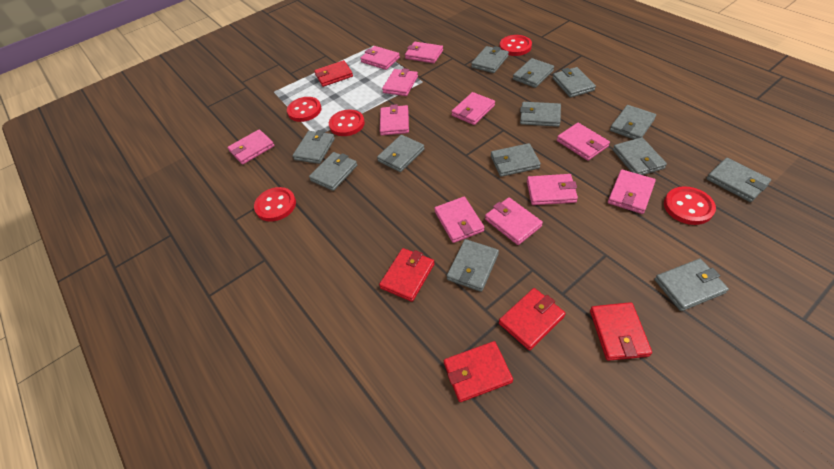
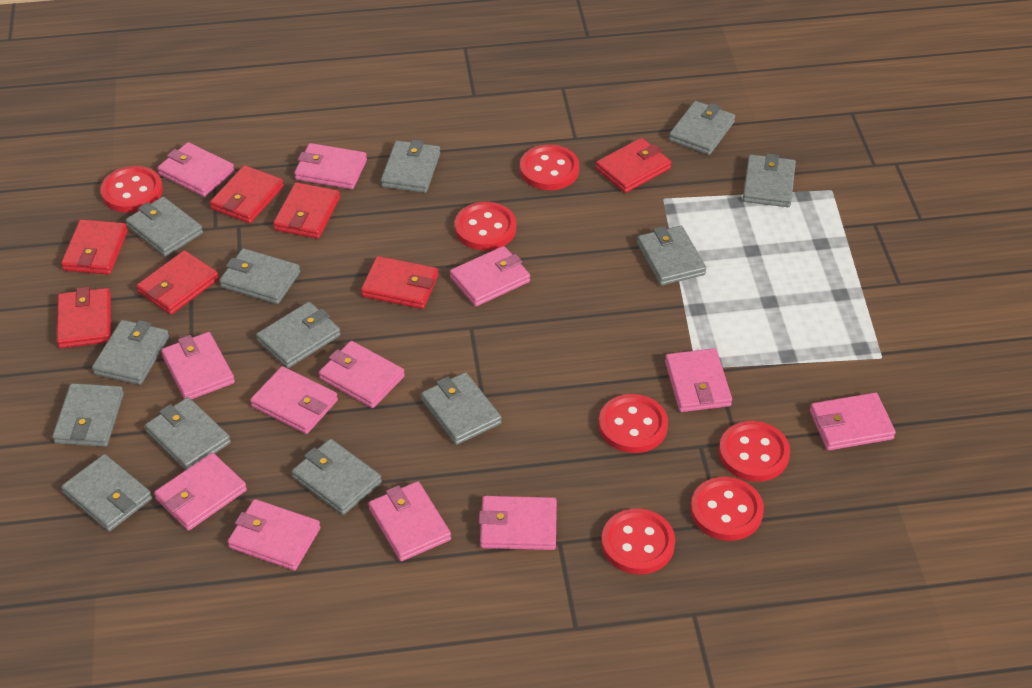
pink wallet: [228,129,275,165] [360,46,400,70] [380,104,409,135] [382,68,418,96] [405,42,443,63] [434,197,484,243] [451,92,495,125] [485,197,543,245] [527,174,578,205] [557,123,610,161] [608,170,656,214] = 11 -> [154,453,247,531] [157,142,235,197] [161,332,235,399] [228,499,320,571] [250,366,338,434] [294,143,367,189] [319,341,405,408] [368,481,451,561] [450,246,530,306] [479,496,557,550] [665,348,732,412] [810,393,896,450] = 12
red button: [254,187,296,222] [287,97,322,122] [329,109,365,136] [500,35,532,56] [664,186,716,225] = 5 -> [100,166,163,213] [455,202,516,250] [520,145,579,190] [599,394,668,453] [601,509,675,574] [690,477,764,541] [719,421,790,482] = 7
red wallet: [314,60,353,87] [379,248,435,302] [444,341,513,402] [499,288,566,351] [590,302,652,361] = 5 -> [57,287,111,348] [61,219,128,275] [136,250,219,315] [210,165,284,223] [273,182,340,239] [361,256,438,309] [596,138,671,193] = 7

